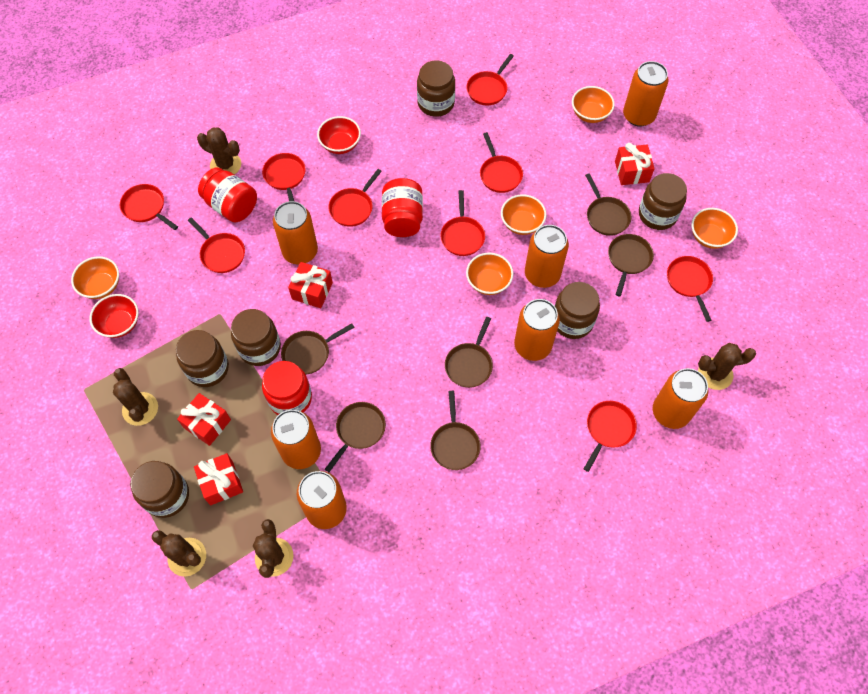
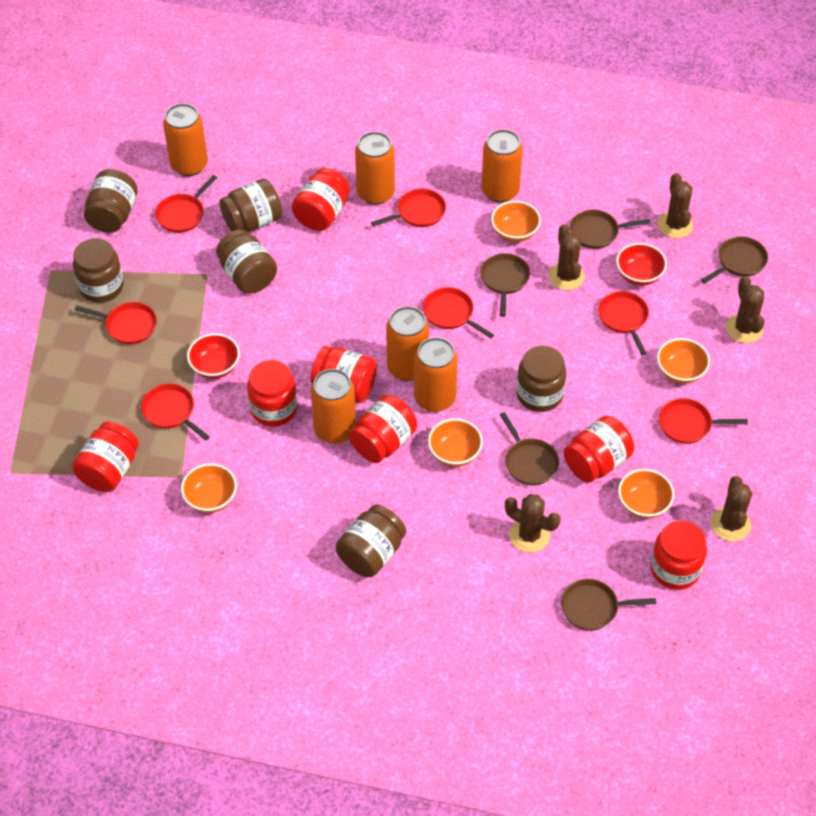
brown pan: [281,323,355,375] [325,402,386,472] [430,391,481,470] [445,317,493,388] [585,173,631,236] [608,234,654,297] = 6 -> [480,253,530,317] [500,412,559,485] [561,579,656,631] [570,210,651,249] [701,236,768,283] = 5
orange can: [271,410,321,469] [273,201,318,264] [297,471,347,529] [514,299,560,361] [525,225,569,288] [623,61,669,127] [653,368,708,429] = 7 -> [163,103,208,176] [311,369,356,444] [355,132,395,205] [386,306,429,381] [414,337,458,412] [481,129,523,202] = 6
red gift: [177,393,231,446] [194,453,243,505] [288,262,333,308] [615,143,655,185] = 4 -> none = 0
red jar: [198,167,257,222] [262,361,312,415] [382,178,423,237] = 3 -> [72,421,139,492] [247,360,297,427] [292,168,350,231] [311,346,377,403] [349,395,417,463] [564,416,634,483] [650,520,707,590] = 7
red pan: [120,184,178,230] [188,217,245,273] [262,153,306,201] [328,169,382,227] [440,190,485,256] [466,54,514,105] [480,132,523,193] [584,401,637,472] [667,256,713,322] = 9 -> [75,302,157,344] [141,383,210,441] [155,175,217,233] [371,188,446,227] [423,287,494,339] [598,291,649,355] [659,398,748,444] = 7

